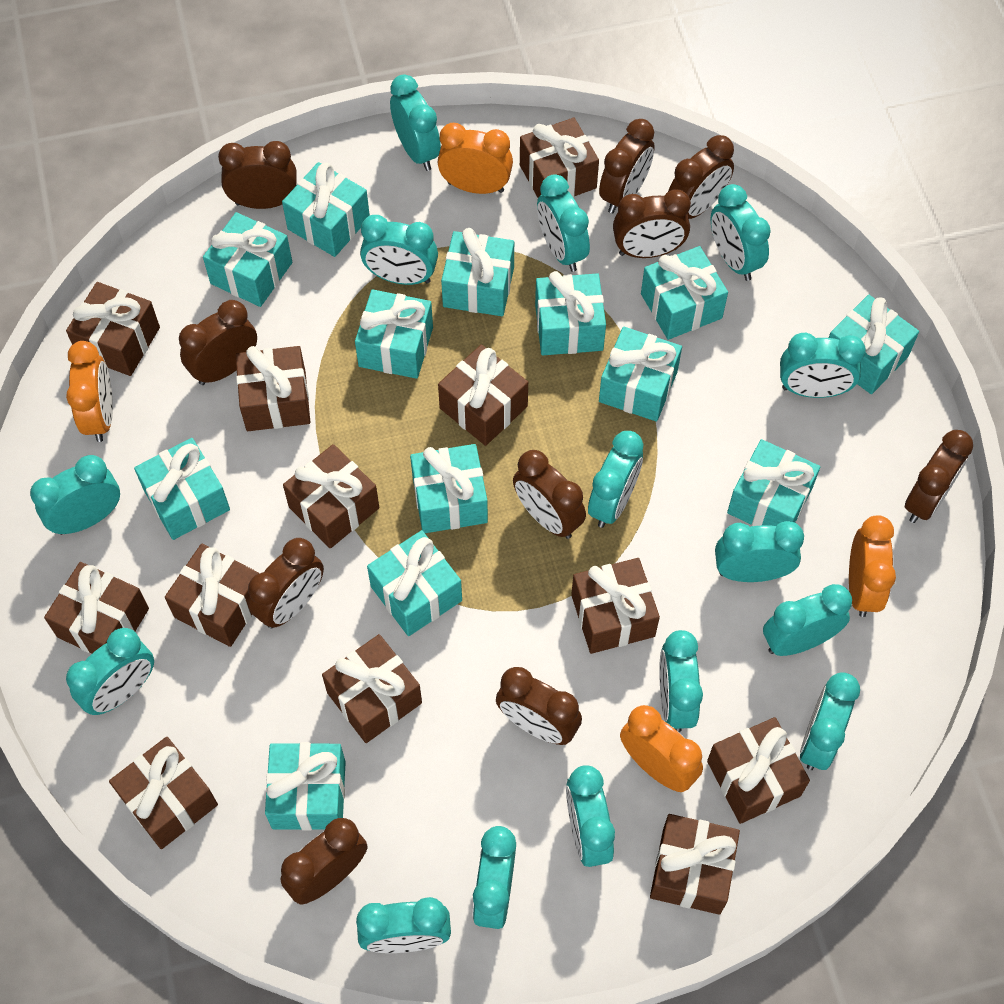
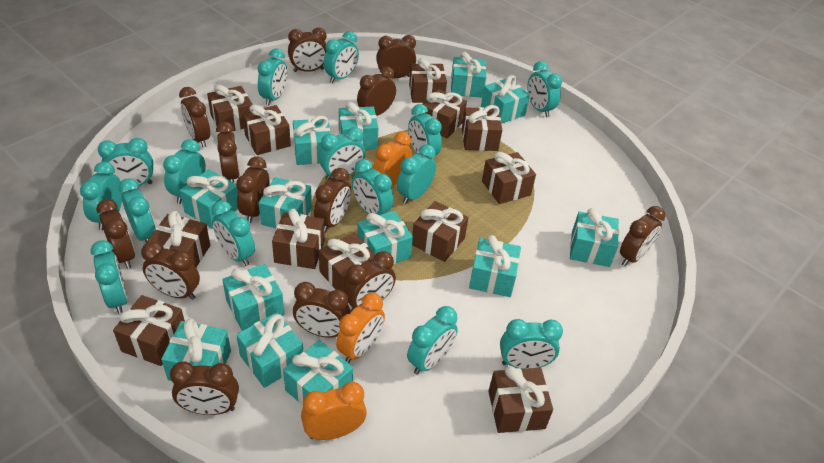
brown clock: [179,300,257,385] [218,141,297,209] [248,538,324,628] [280,818,367,904] [496,667,582,745] [513,450,586,539] [599,119,655,214] [613,189,691,258] [668,135,734,219] [905,430,973,523] = 10 -> [96,199,135,269] [141,242,200,300] [170,361,239,415] [179,87,210,148] [216,122,240,183] [236,156,270,223] [288,27,327,72] [293,282,351,338] [314,168,351,233] [343,251,396,312] [357,67,396,116] [376,35,416,78] [620,206,665,266] = 13
orange clock: [66,341,113,442] [437,123,513,194] [620,705,703,792] [849,515,896,617] = 4 -> [301,382,367,440] [336,293,385,363] [373,132,412,186] = 3

